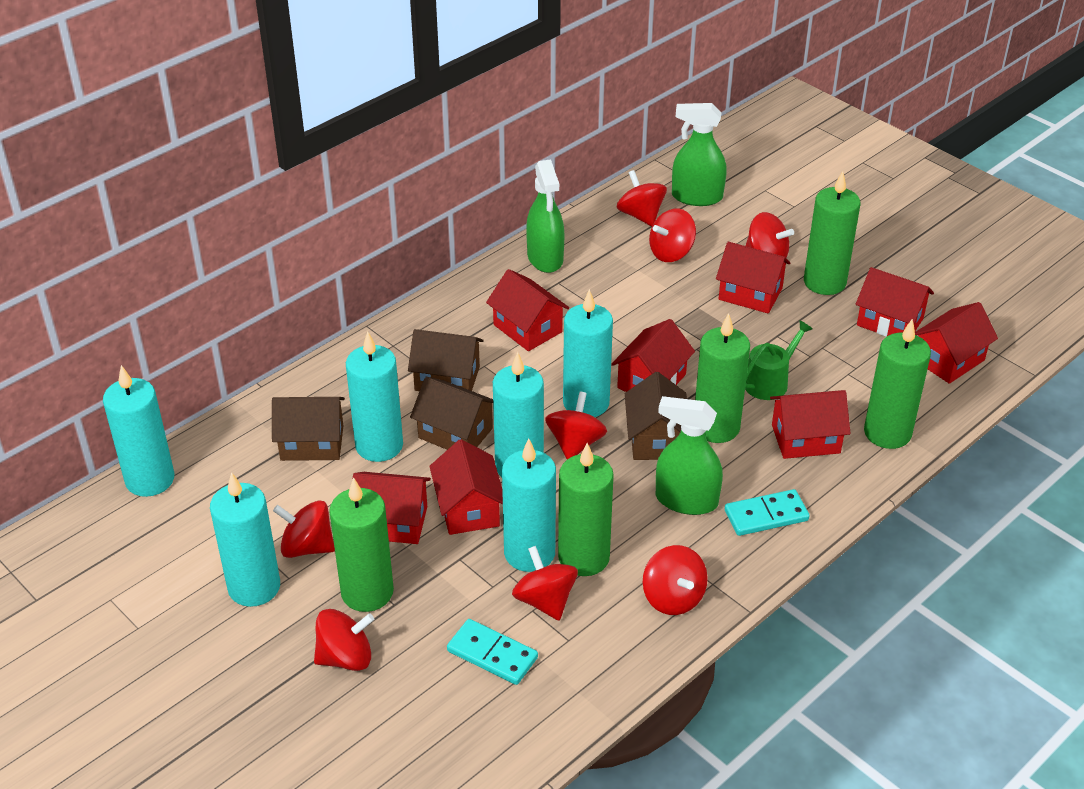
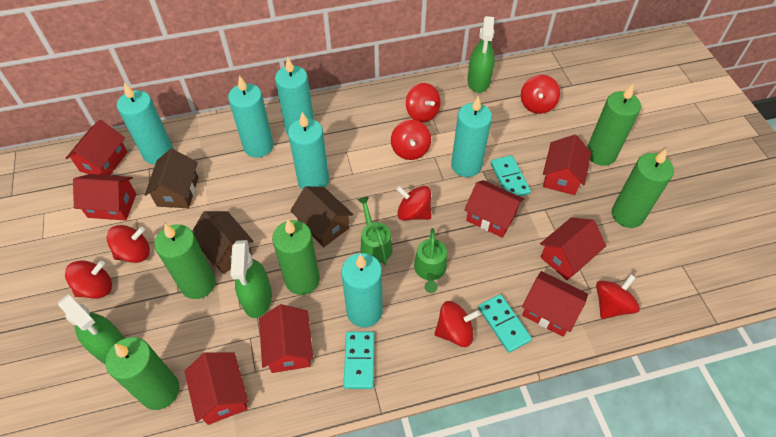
brown house: [272,397,345,461] [408,329,484,391] [410,377,493,450] [625,372,687,460] = 4 -> [145,149,198,208] [192,211,254,274] [290,186,353,247] = 3
green watering can: [745,320,813,400] = 1 -> [357,196,392,265] [414,228,447,293] = 2
turquoise domino: [447,619,538,685] [725,489,810,536] = 2 -> [344,331,374,389] [478,294,532,353] [491,155,531,196] = 3

